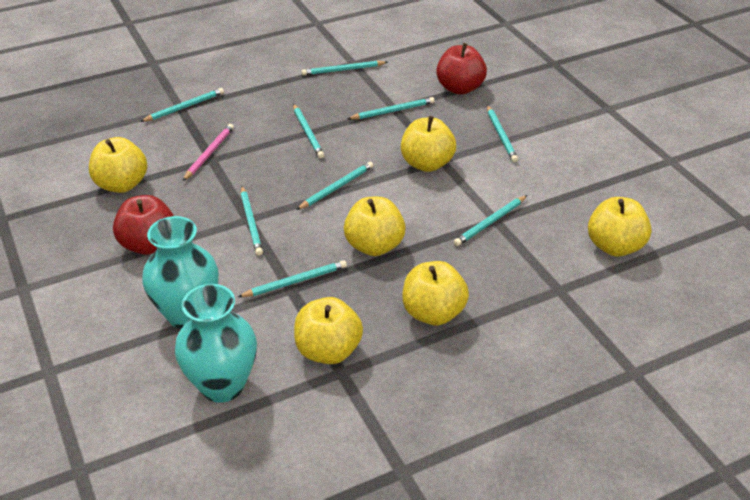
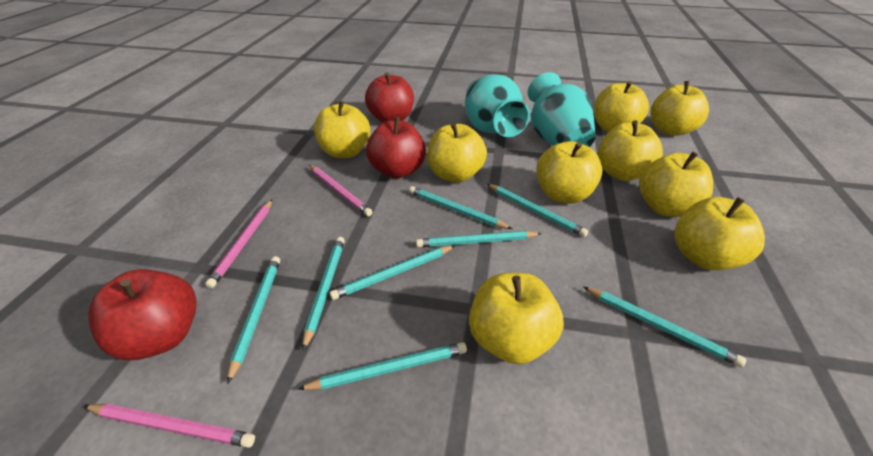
pink pencil: [183,124,234,181] = 1 -> [84,404,255,448] [205,200,272,288] [309,165,373,216] = 3
red apple: [113,195,174,255] [436,43,487,95] = 2 -> [88,269,197,360] [365,72,414,122] [366,117,426,178] = 3
turquoise pencil: [140,88,224,122] [238,260,347,297] [240,186,263,256] [293,104,324,158] [296,161,373,210] [302,61,388,75] [347,97,435,119] [454,195,527,246] [487,105,518,162] = 9 -> [227,256,280,384] [298,342,467,390] [302,237,345,351] [329,245,455,300] [409,186,512,229] [416,231,542,248] [487,184,588,237] [583,286,746,367] = 8
yellow apple: [89,137,147,193] [294,297,363,364] [344,197,406,256] [401,116,456,172] [402,261,469,325] [588,197,652,257] = 6 -> [314,100,370,158] [427,123,487,183] [469,273,564,365] [536,141,603,204] [594,81,649,132] [598,120,663,181] [639,152,713,217] [650,81,709,136] [675,197,765,270] = 9

